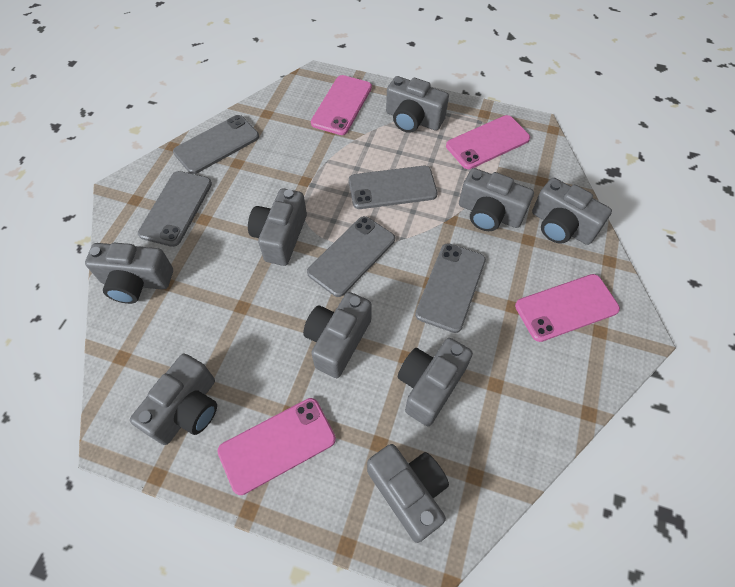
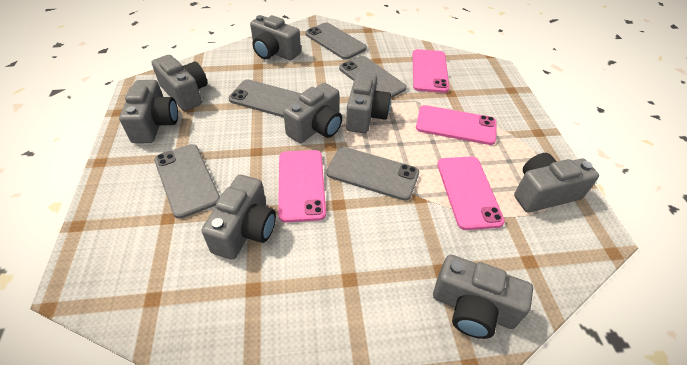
grey camera: [85,243,173,304] [130,354,217,445] [248,188,307,266] [303,292,372,378] [367,444,449,543] [386,76,449,133] [398,338,473,426] [459,168,534,231] [532,178,612,245] = 9 -> [119,80,178,143] [152,55,207,111] [202,175,276,260] [250,15,301,60] [283,83,342,143] [346,72,391,133] [433,255,533,339] [514,153,599,212] = 8

